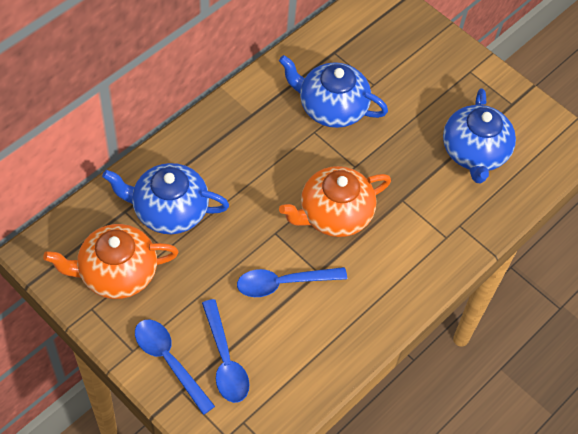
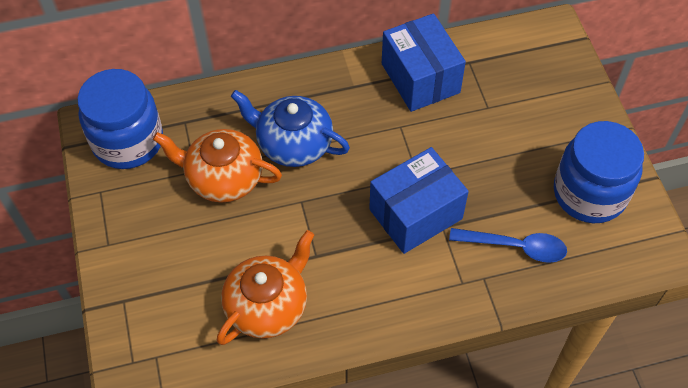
blue box: none = 0 -> [369,147,469,254] [382,13,466,112] = 2
blue jar: none = 0 -> [77,69,163,169] [554,121,644,223] = 2
blue spoon: [135,320,215,415] [202,299,249,403] [237,267,347,297] = 3 -> [449,228,567,263] = 1
blue teapot: [102,163,229,234] [279,55,388,128] [443,88,516,184] = 3 -> [231,90,350,167] = 1

